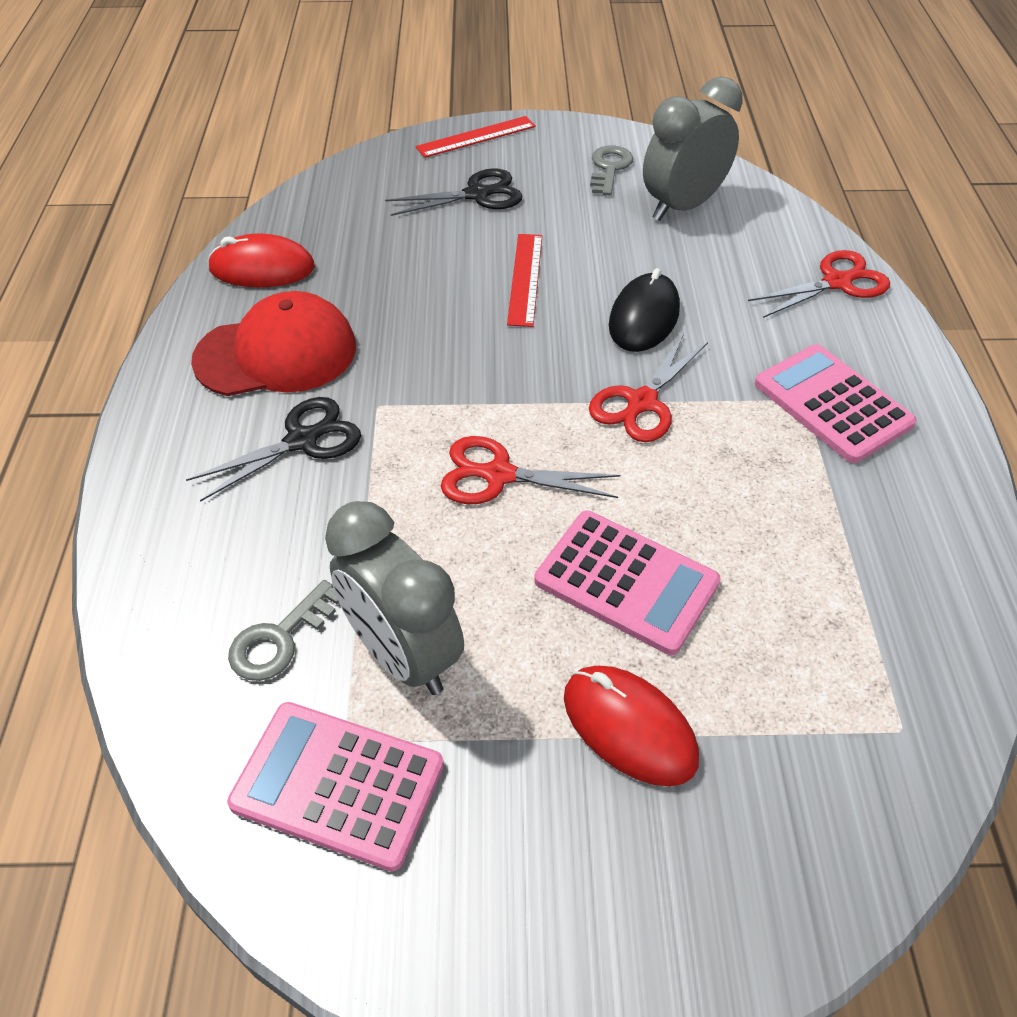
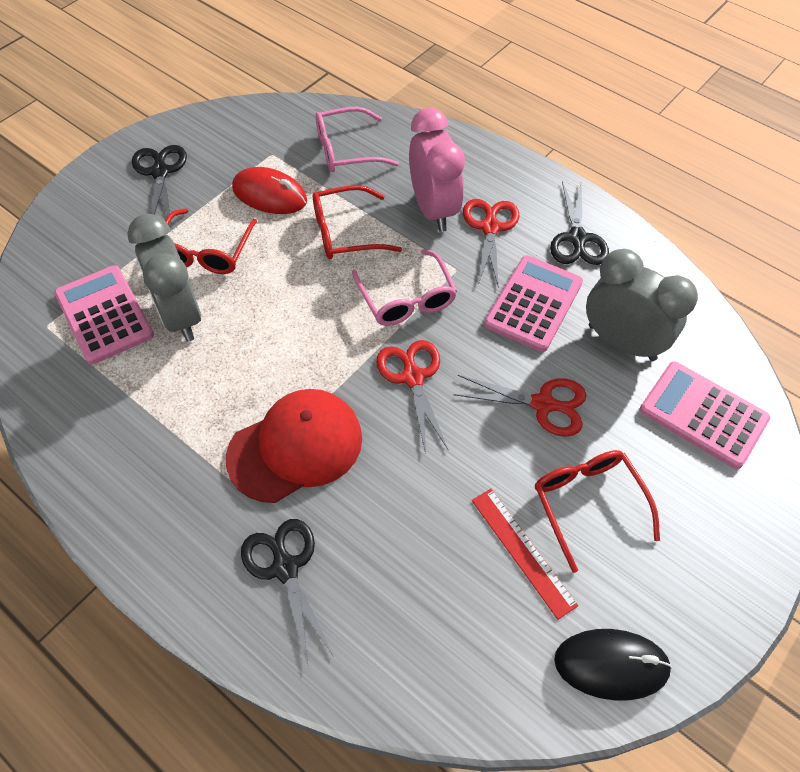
black scissors: [186,397,361,502] [385,168,522,216] = 2 -> [132,145,187,222] [241,519,334,669] [550,181,609,265] = 3
grey key: [228,580,339,681] [590,145,633,196] = 2 -> none = 0
pink clock: none = 0 -> [409,108,465,232] = 1
pink glasses: none = 0 -> [315,107,399,172] [352,249,457,326] = 2
red glasses: none = 0 -> [165,208,257,274] [313,185,402,259] [535,450,660,573] = 3
red mouse: [208,233,315,287] [564,666,699,786] = 2 -> [232,167,307,214] = 1
red ruler: [416,116,536,158] [507,234,542,327] = 2 -> [472,489,578,620] = 1

